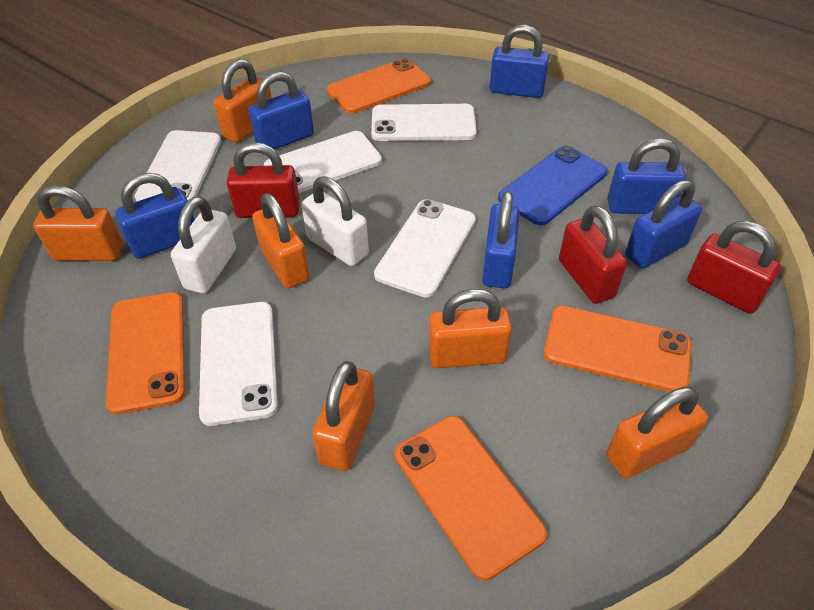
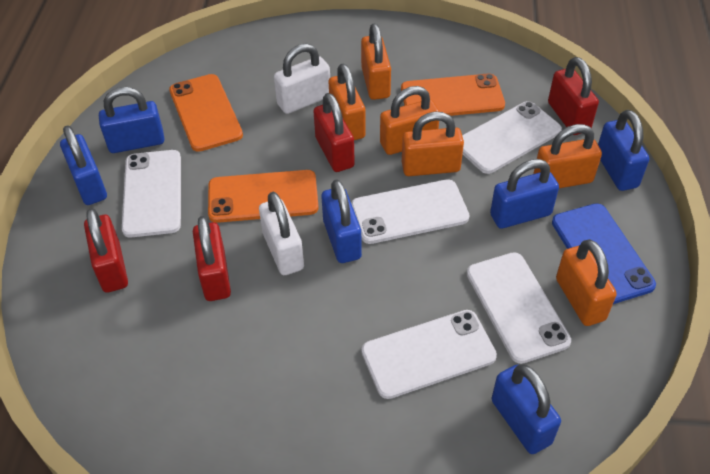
orange phone: [106,292,185,415] [327,58,431,114] [395,416,547,581] [543,306,692,392] = 4 -> [169,74,243,152] [208,170,319,223] [401,73,505,116] = 3
red padlock: [227,142,300,218] [559,206,627,304] [687,221,781,314] = 3 -> [84,208,128,293] [193,216,231,301] [314,93,355,172] [548,57,599,135] = 4

